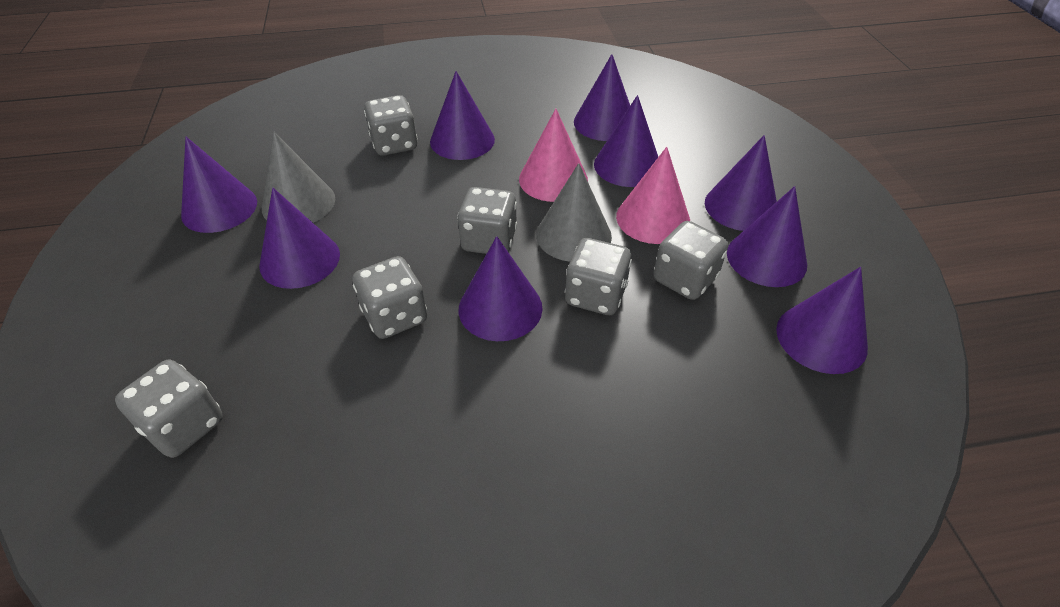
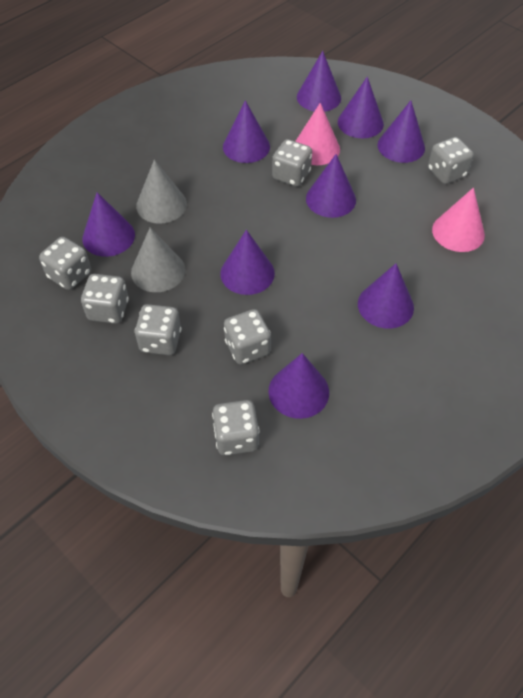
grey dice: [115,360,223,458] [353,256,427,339] [364,95,418,156] [457,187,517,254] [565,238,632,315] [653,221,728,300] = 6 -> [39,237,91,290] [81,274,129,324] [135,304,181,355] [212,400,259,455] [224,309,271,364] [272,139,312,187] [428,137,474,184] = 7

